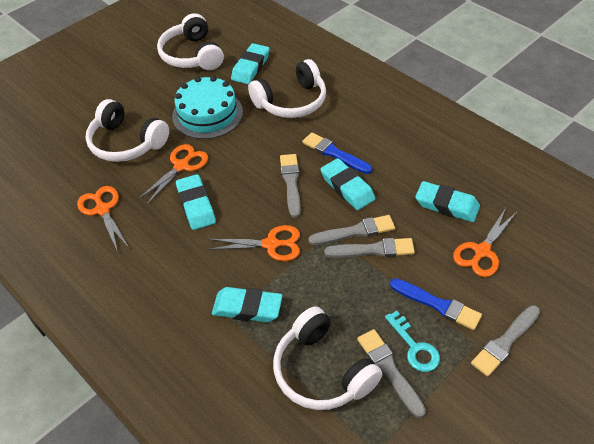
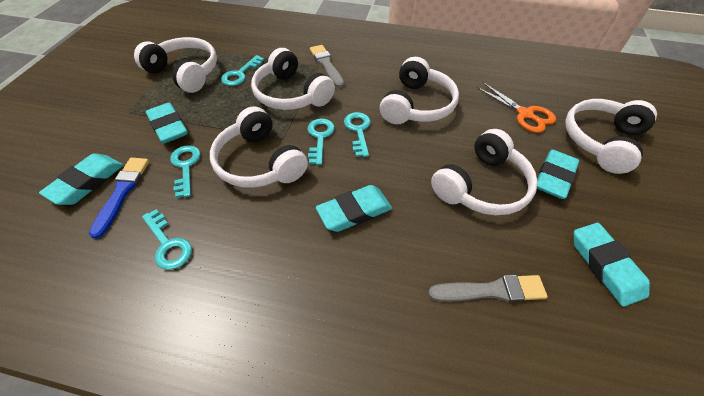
blue brush: [302,132,372,174] [390,278,482,330] = 2 -> [89,158,149,239] = 1
grey brush: [280,154,301,218] [308,215,395,245] [324,238,415,258] [357,329,426,418] [471,305,540,377] = 5 -> [310,45,344,88] [428,275,548,302] = 2
orange scissors: [77,186,129,252] [138,144,208,204] [207,225,300,261] [453,208,517,277] = 4 -> [476,82,556,133] = 1
turquoise cake: [172,76,243,139] = 1 -> none = 0
turquoise key: [385,311,440,372] = 1 -> [142,209,192,270] [170,145,201,198] [221,55,264,86] [307,118,335,165] [344,112,371,157] = 5
white headphones: [85,99,169,162] [157,13,224,70] [248,59,326,118] [273,306,382,410] = 4 -> [134,37,217,93] [210,107,308,188] [251,48,335,110] [380,57,459,124] [431,129,538,215] [565,99,657,174] = 6

